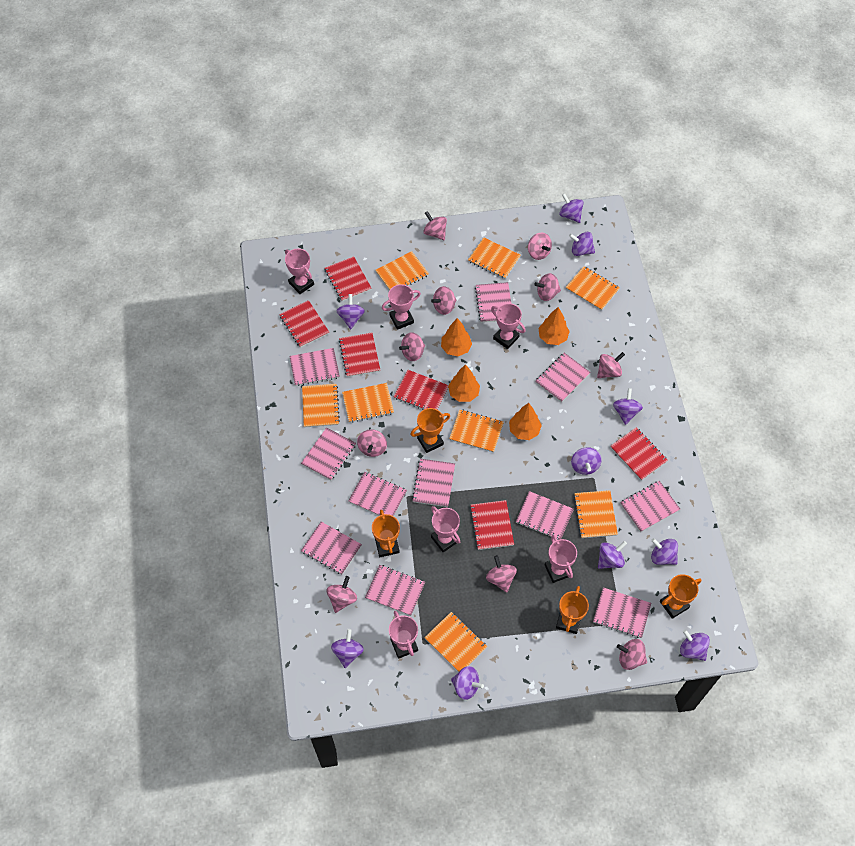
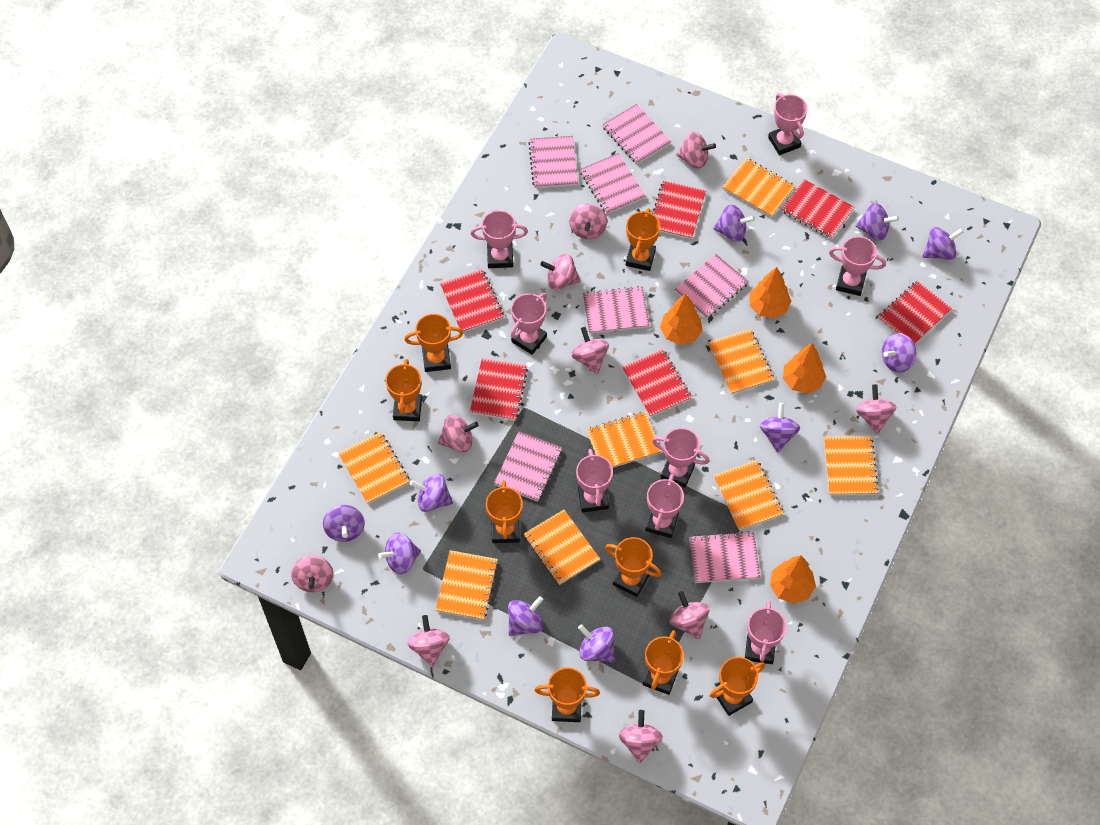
orange trophy: [372,510,400,557] [410,408,450,453] [556,586,589,634] [660,574,701,619] = 4 -> [385,359,422,421] [404,314,463,372] [486,481,523,543] [535,667,600,722] [605,537,662,597] [626,208,660,271] [643,630,684,695] [710,657,765,716] = 8
pink notebook: [289,348,340,386] [301,427,356,480] [301,522,362,575] [348,472,407,516] [365,565,425,616] [412,459,455,507] [475,282,511,323] [516,491,574,540] [535,353,591,402] [593,587,651,638] [620,481,680,532] = 11 -> [494,431,562,502] [528,136,578,188] [580,153,646,214] [583,286,649,334] [602,104,671,164] [674,254,749,319] [689,531,760,583] = 7
pink trophy: [285,248,314,294] [382,284,421,330] [389,611,418,659] [431,506,460,552] [491,303,526,349] [545,535,577,583] = 6 -> [470,210,528,268] [511,293,547,355] [576,449,613,512] [645,474,684,538] [652,428,710,488] [745,600,786,664] [768,93,808,155] [829,236,886,296] = 8

